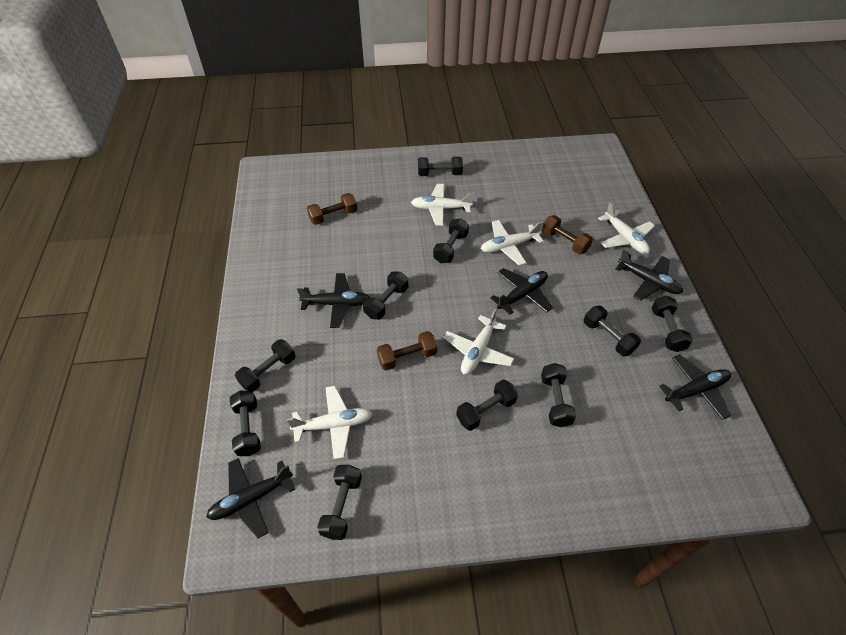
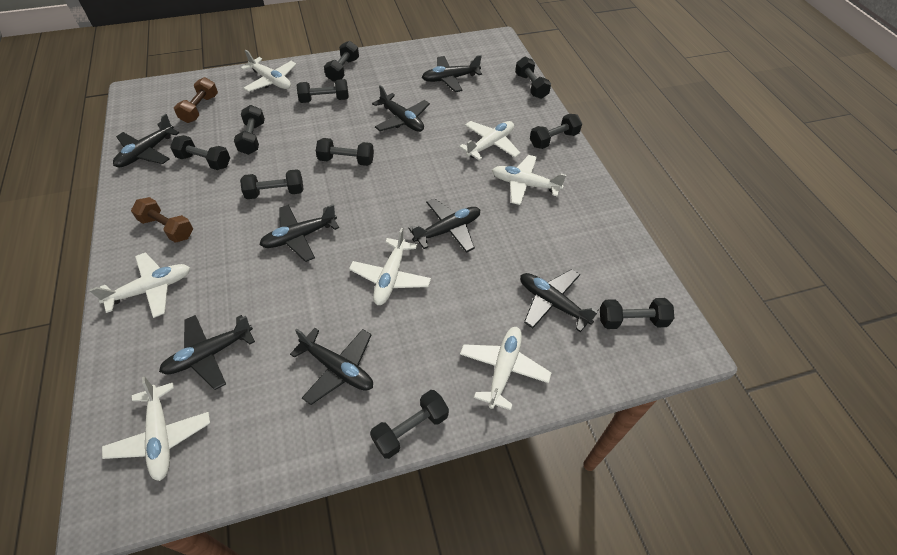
black plane: [206,458,295,538] [297,273,370,328] [490,268,553,315] [616,250,683,300] [659,354,731,420] = 5 -> [113,114,179,167] [159,315,255,390] [259,204,339,262] [290,328,373,405] [372,85,430,132] [408,198,480,253] [422,55,482,92] [520,269,599,332] = 8
brown dumbbell: [307,193,357,225] [377,331,437,370] [541,215,593,254] = 3 -> [131,197,193,243] [174,77,218,123] = 2
white plane: [287,386,373,459] [411,184,474,226] [443,309,514,375] [481,220,544,266] [598,202,655,254] = 5 -> [89,252,190,318] [102,376,210,481] [240,49,296,92] [349,228,431,305] [459,121,520,160] [460,327,551,410] [492,155,566,205] = 7

